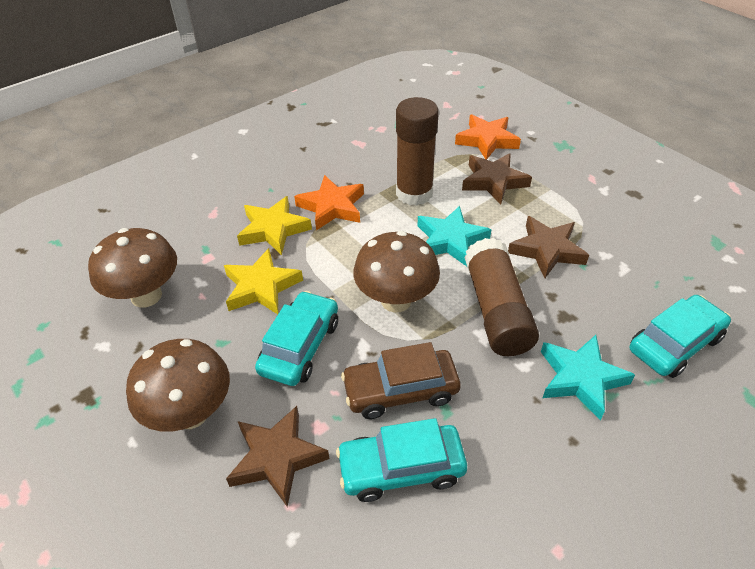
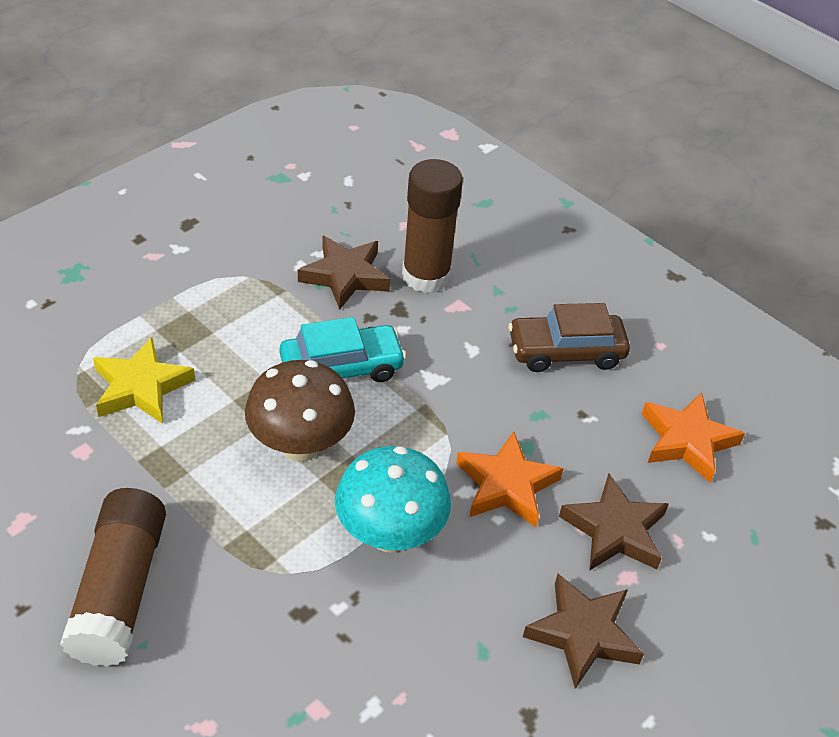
brown mushroom: [88,228,177,308] [126,339,230,432] [353,231,440,313] = 3 -> [245,360,355,462] = 1
turquoise car: [255,291,338,386] [336,418,467,502] [630,295,731,378] = 3 -> [280,317,406,382] = 1
turquoise mushroom: none = 0 -> [335,446,451,553] = 1
turquoise star: [417,206,492,266] [541,335,635,420] = 2 -> none = 0
yellow star: [224,248,303,314] [237,196,312,255] = 2 -> [93,337,195,424] = 1

